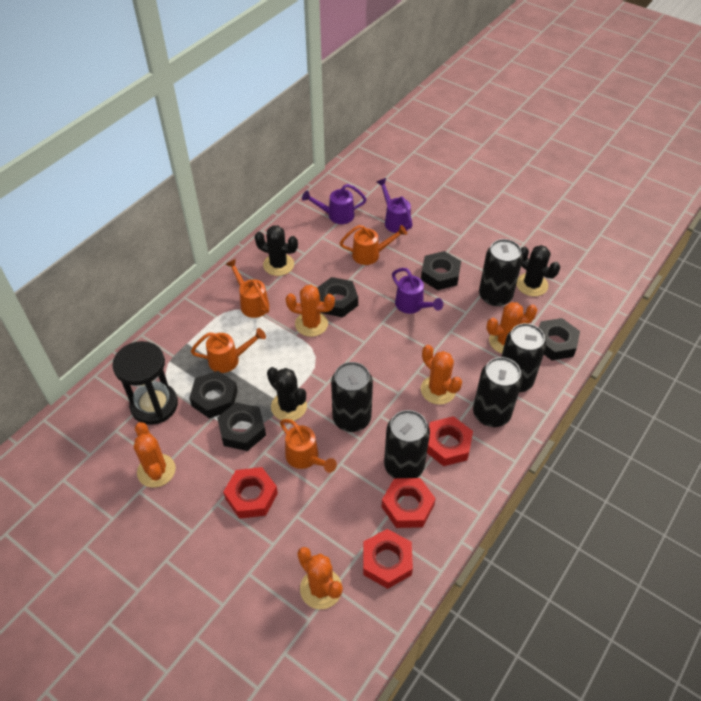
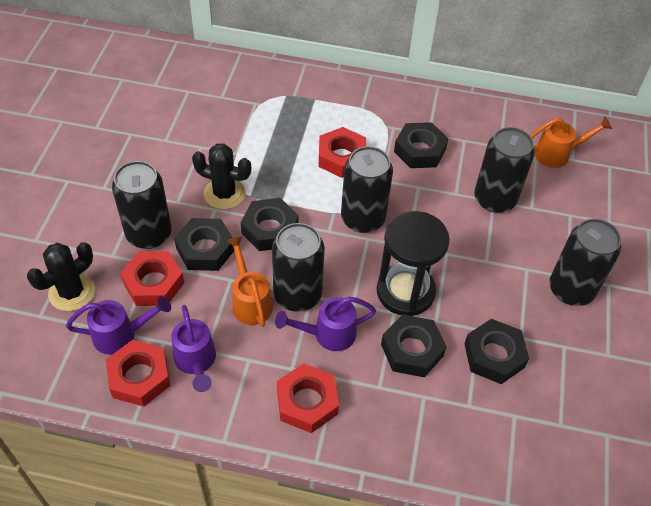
black cactus: [255,225,298,276] [267,367,307,421] [516,245,560,296] = 3 -> [27,242,95,311] [192,143,251,209] = 2
orange cactus: [134,422,176,488] [286,285,335,337] [297,547,343,609] [421,345,462,405] [486,302,537,353] = 5 -> none = 0
orange watering can: [191,328,266,373] [226,259,269,318] [280,419,337,473] [340,225,407,265] = 4 -> [226,236,273,327] [530,117,612,168] = 2

